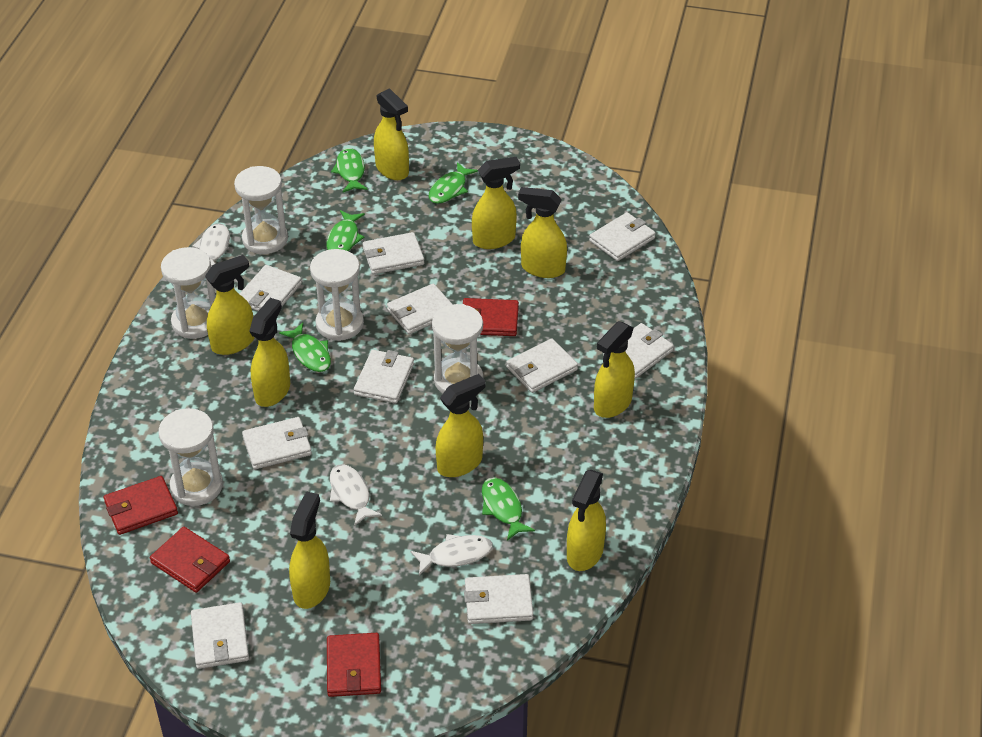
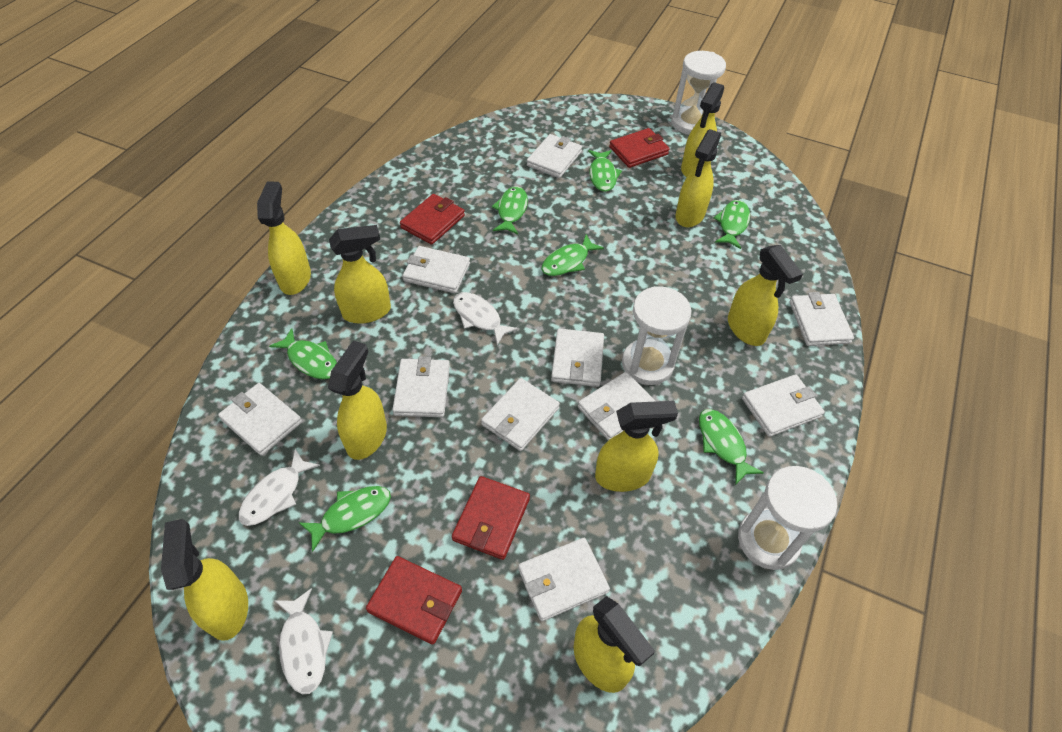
green fish: [279,322,331,372] [327,210,365,251] [331,148,368,192] [428,162,478,204] [482,477,535,541] = 5 -> [269,328,337,379] [299,486,391,552] [492,186,528,234] [542,235,604,276] [588,150,622,192] [699,409,764,485] [713,200,750,249] = 7
white hourglass: [158,408,223,506] [161,247,216,339] [234,166,288,254] [310,249,364,341] [432,304,483,393] = 5 -> [622,286,691,385] [671,51,726,135] [738,466,837,570] = 3

